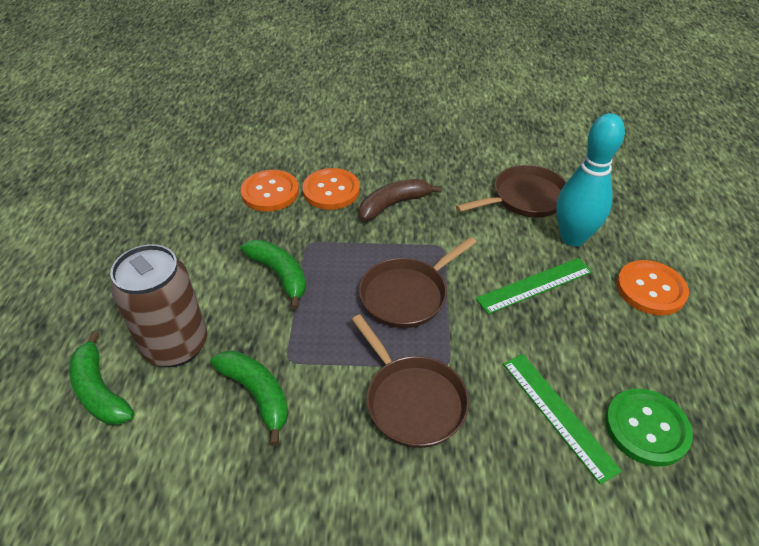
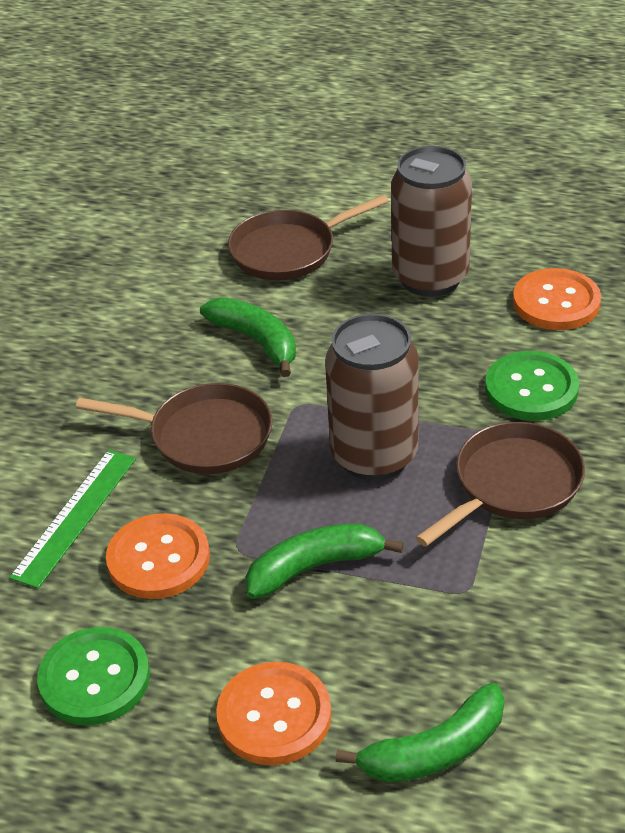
brown banana: [359,179,442,221] = 1 -> none = 0
brown can: [110,244,207,367] = 1 -> [325,314,419,481] [391,146,472,297] = 2
green button: [605,389,693,467] = 1 -> [37,627,150,726] [485,351,579,421] = 2
green ruler: [476,258,593,314] [503,354,622,485] = 2 -> [9,450,136,589] = 1
turquoise bowling pin: [556,113,625,247] = 1 -> none = 0

